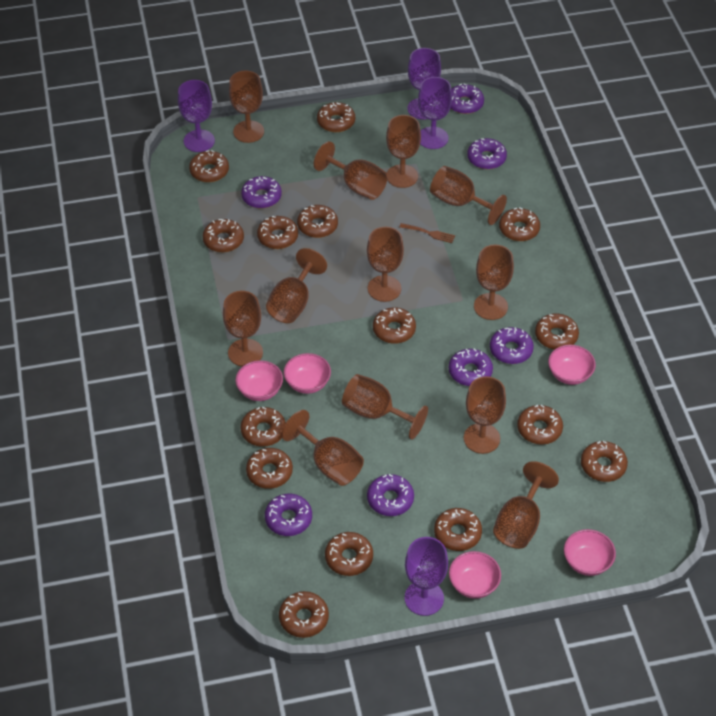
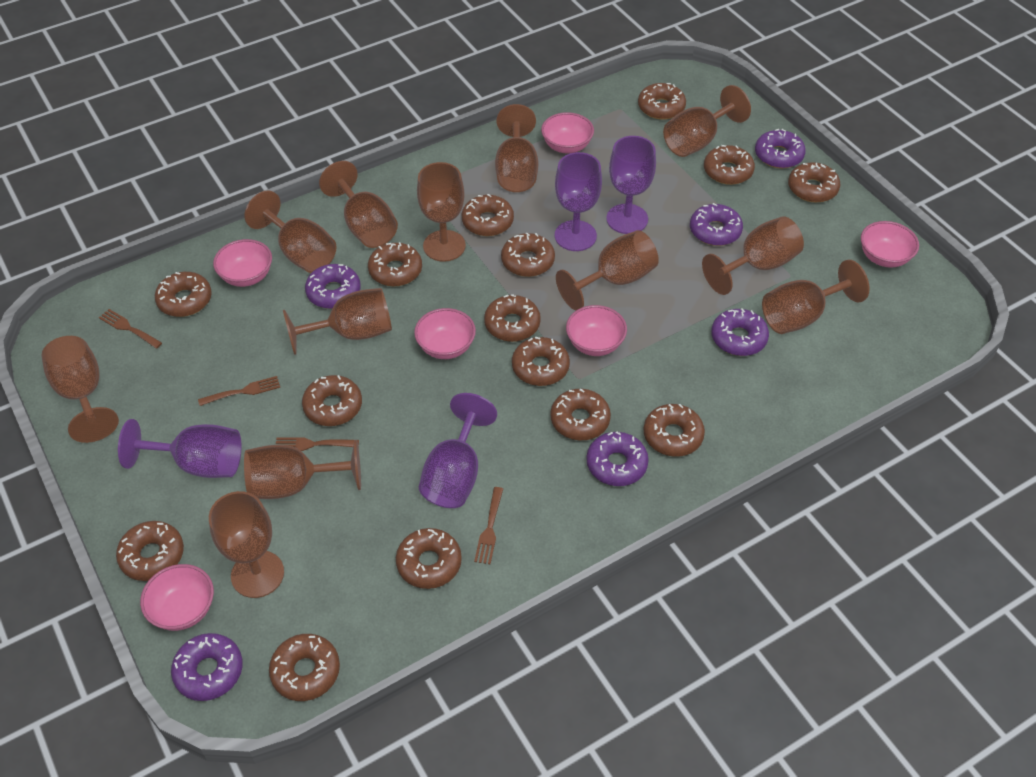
brown fork: [399,223,455,243] = 1 -> [99,309,162,349] [198,376,280,406] [275,437,359,451] [474,487,503,564] = 4
pink bowl: [235,360,283,401] [284,353,331,394] [449,551,501,599] [548,345,596,385] [564,529,616,576] = 5 -> [140,564,214,631] [213,239,272,287] [414,308,476,359] [541,112,594,153] [566,305,627,356] [861,221,919,268] = 6
purple donut: [241,176,282,208] [265,494,312,536] [367,474,414,516] [449,348,493,386] [451,83,484,114] [467,138,507,169] [490,327,534,364] = 7 -> [171,633,243,701] [305,264,361,309] [586,431,649,486] [690,203,743,246] [711,308,769,356] [755,129,806,169] = 6

